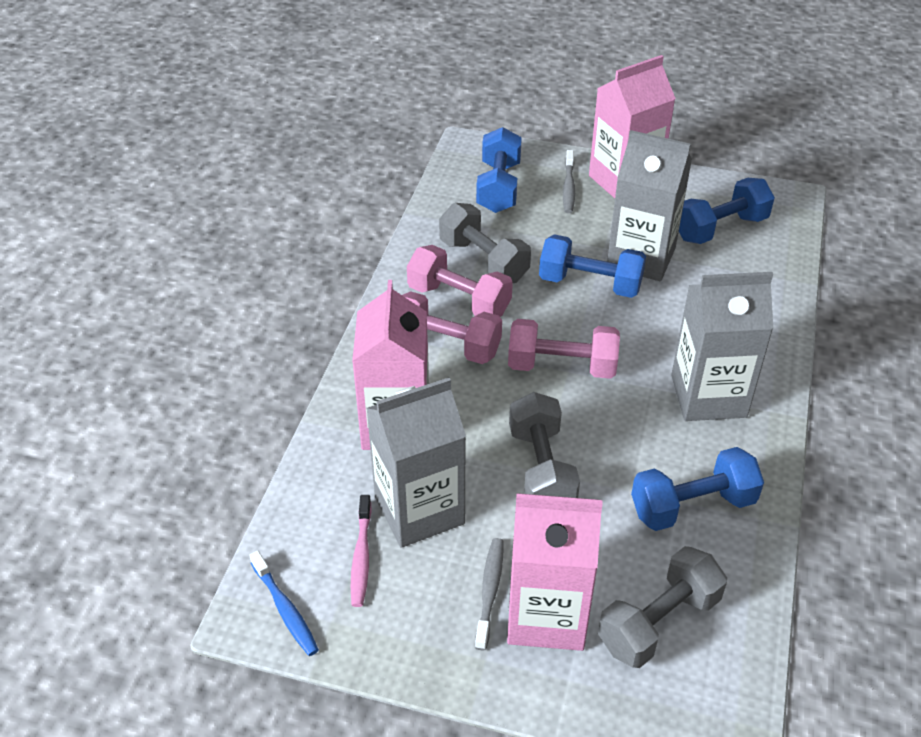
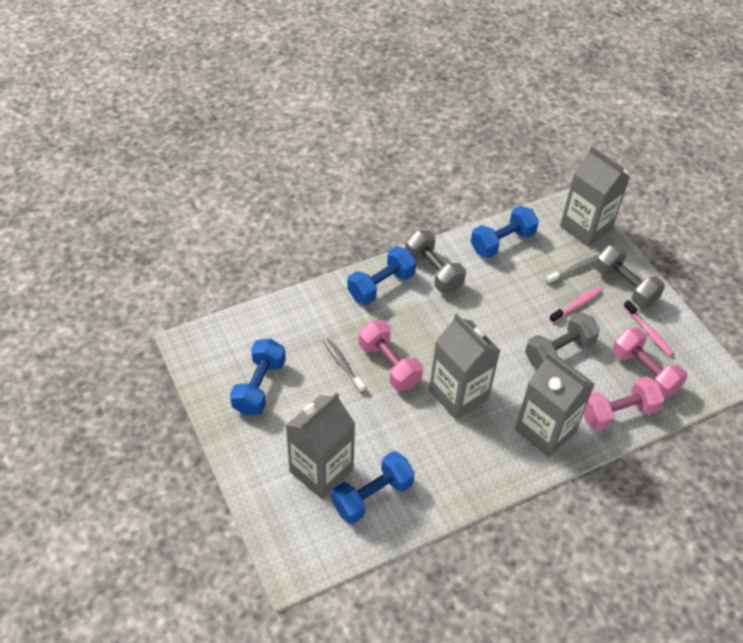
blue toothbrush: [249,550,319,656] = 1 -> none = 0
grey carton: [366,377,466,548] [607,130,692,281] [671,272,773,421] = 3 -> [286,392,356,499] [429,313,501,420] [515,352,595,457] [560,146,630,247] = 4
pink carton: [352,280,429,450] [507,493,603,651] [589,55,676,198] = 3 -> none = 0
pink toothbrush: [351,495,372,607] = 1 -> [549,286,602,323] [624,300,674,356] = 2

